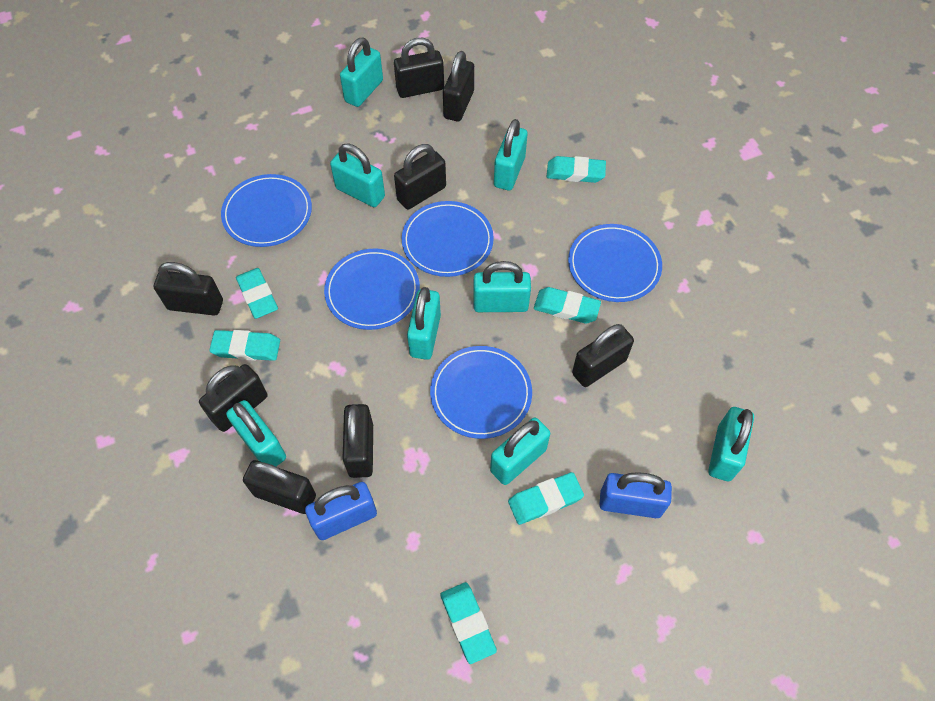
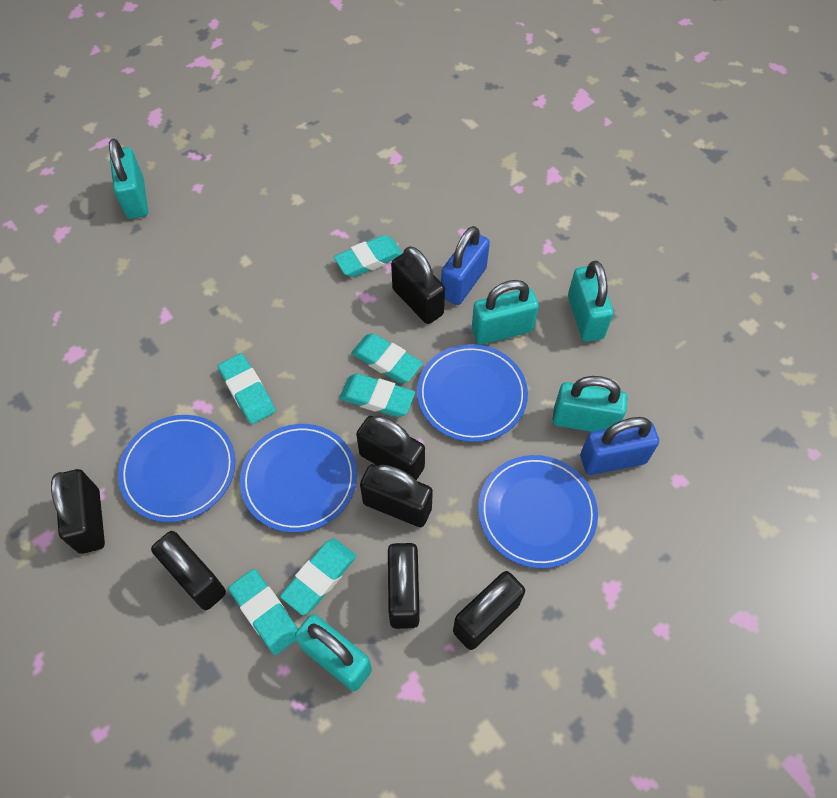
black padlock: [154,262,223,316] [199,364,268,432] [243,460,316,514] [343,404,373,478] [394,38,444,98] [394,144,446,210] [443,51,474,122] [572,324,634,387] = 8 -> [51,469,105,554] [151,531,226,610] [356,416,425,480] [360,464,433,527] [388,543,419,629] [391,246,445,324] [453,571,525,650] = 7
blue plate: [221,174,312,247] [324,249,420,330] [402,201,494,277] [430,346,532,439] [568,224,662,302] = 5 -> [118,415,236,522] [240,424,357,533] [417,344,528,442] [478,455,598,568] = 4
turquoise padlock: [226,400,286,466] [330,143,385,207] [340,38,383,107] [407,287,441,360] [473,261,531,312] [490,418,550,485] [494,119,528,191] [708,407,754,481] = 8 -> [109,139,148,219] [295,614,372,691] [472,280,539,344] [553,376,627,432] [568,261,613,342] = 5

